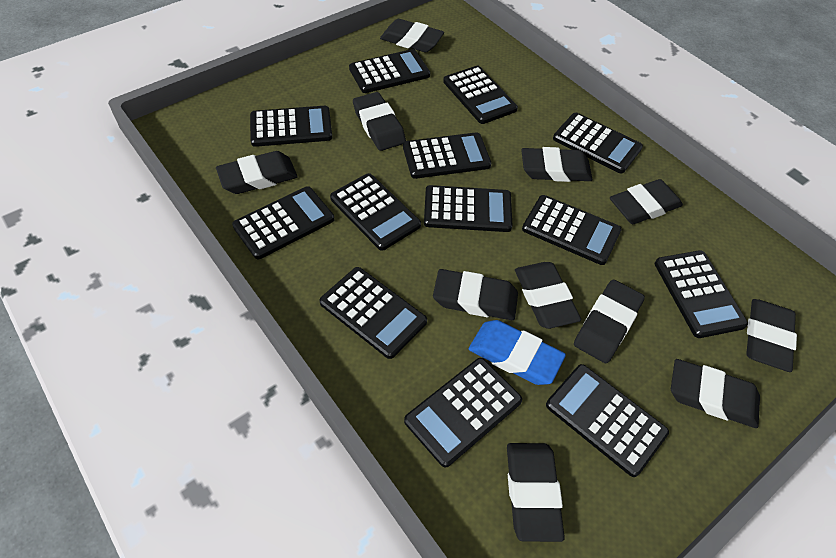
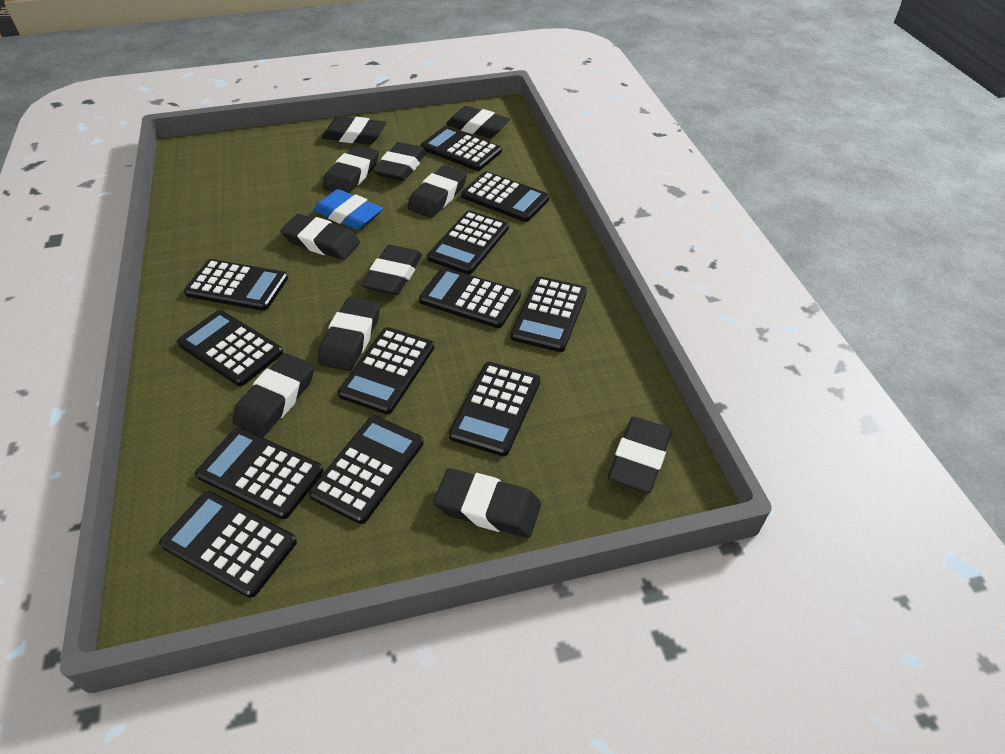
black calculator: [232,186,334,259] [250,106,332,147] [320,267,427,359] [330,173,421,251] [349,49,430,93] [403,132,491,179] [404,358,522,467] [424,185,512,232] [443,66,518,124] [522,195,622,265] [546,364,669,477] [553,113,643,173] [655,250,748,338] = 13 -> [159,491,297,598] [177,310,283,386] [184,259,288,311] [195,428,323,519] [309,416,424,524] [338,327,434,414] [419,267,521,328] [420,126,502,171] [427,210,509,274] [449,362,540,456] [461,171,549,222] [510,276,587,352] = 12

